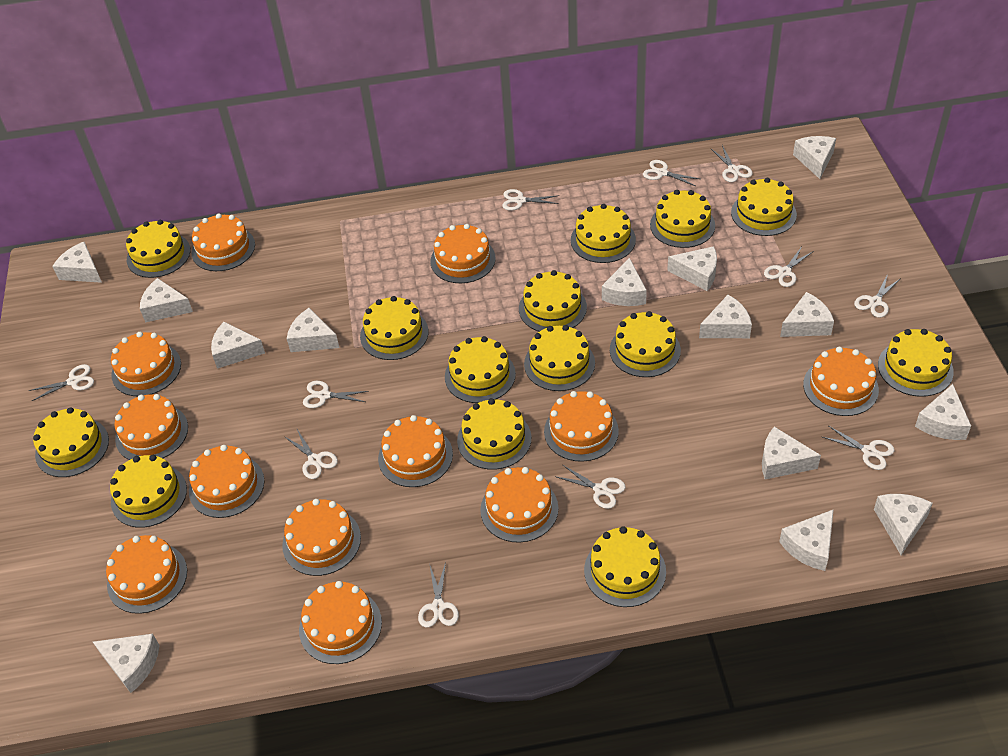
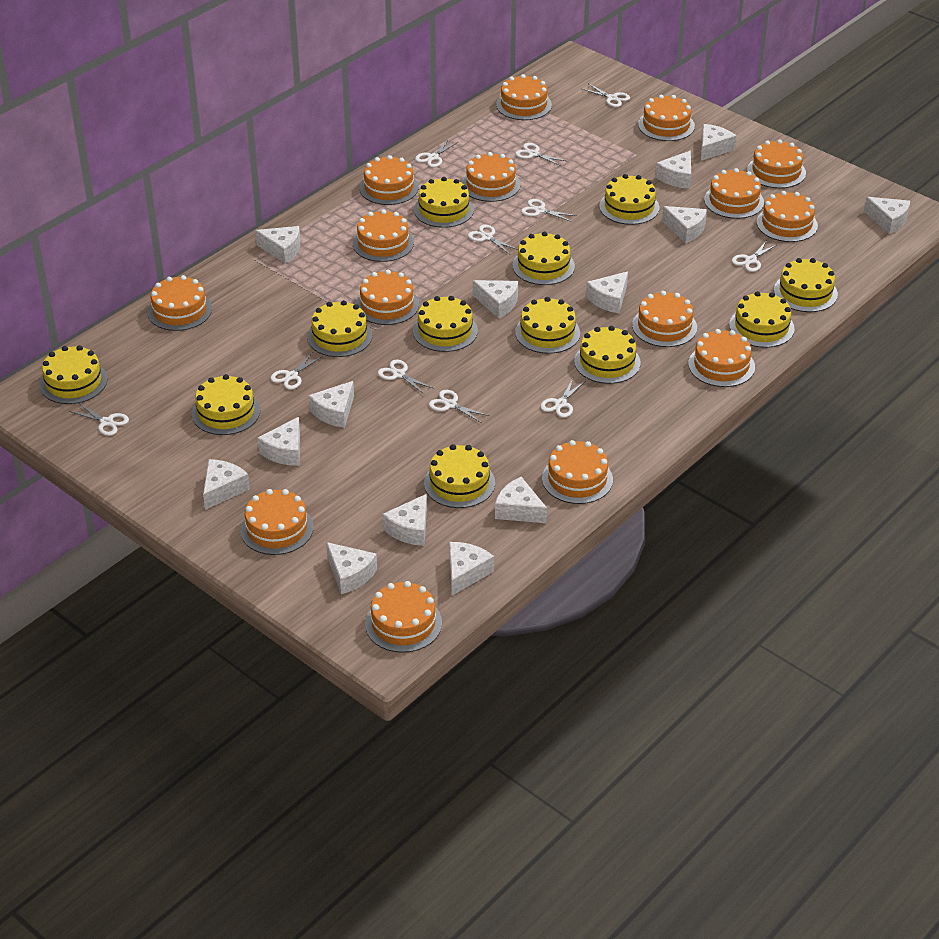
orange cake: [106,535,187,614] [111,332,181,396] [114,394,188,460] [189,445,264,518] [192,213,255,271] [282,499,361,576] [299,581,382,664] [378,415,453,487] [431,224,496,283] [480,467,558,543] [544,391,619,462] [803,347,879,416] = 12 -> [147,275,212,331] [240,489,314,555] [353,209,414,262] [355,270,419,325] [360,155,419,205] [365,581,442,653] [462,152,520,202] [496,74,552,120] [542,440,613,504] [632,291,697,347] [638,95,695,141] [688,329,755,387] [704,168,764,219] [747,139,806,188] [757,191,818,242] = 15
yellow cake: [33,407,109,477] [110,455,187,528] [126,220,190,278] [360,296,428,360] [445,336,516,403] [457,398,531,470] [519,270,587,332] [524,325,595,391] [571,204,636,263] [584,526,666,607] [610,311,681,377] [650,190,715,248] [731,178,797,236] [878,329,954,397] = 14 -> [39,345,107,404] [192,374,260,435] [307,300,372,357] [413,296,478,352] [414,177,474,228] [424,444,495,508] [513,232,575,285] [515,297,580,354] [574,326,641,384] [599,174,659,225] [729,291,795,348] [774,258,838,312] = 12

